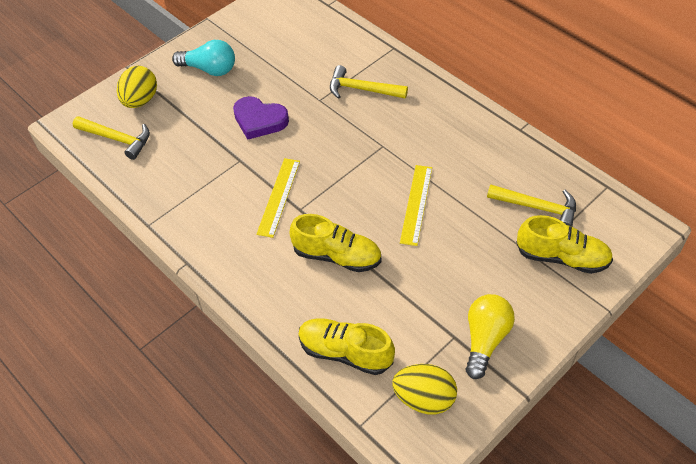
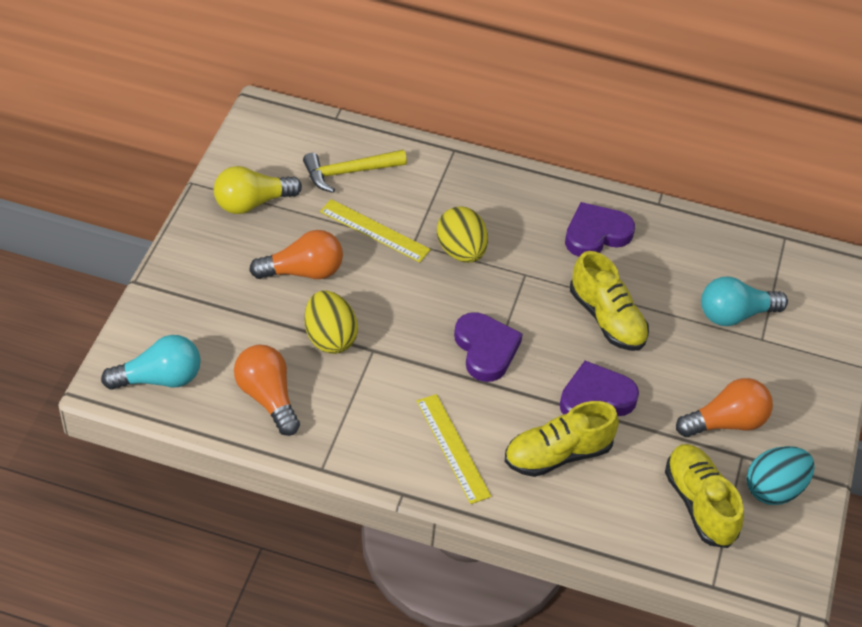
orange light bulb: none = 0 -> [234,345,300,436] [249,230,343,279] [676,378,773,437] = 3
purple heart: [233,96,289,140] = 1 -> [454,312,523,382] [560,361,639,416] [565,202,635,257] = 3
turquoise egg: none = 0 -> [746,446,815,505] = 1
turquoise light bulb: [172,40,235,76] = 1 -> [101,335,201,390] [701,277,788,326] = 2
yellow hammer: [73,116,150,160] [330,65,408,99] [487,185,576,227] = 3 -> [303,150,407,193] = 1

